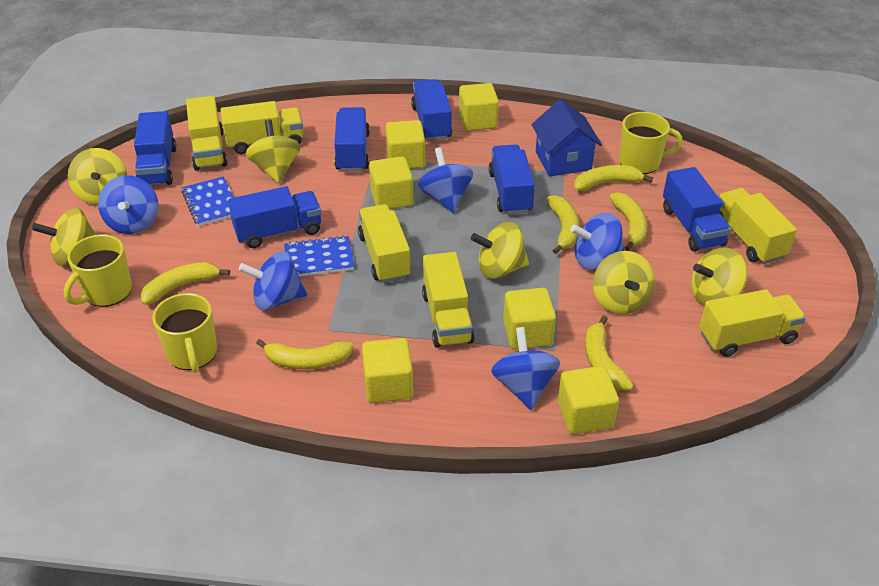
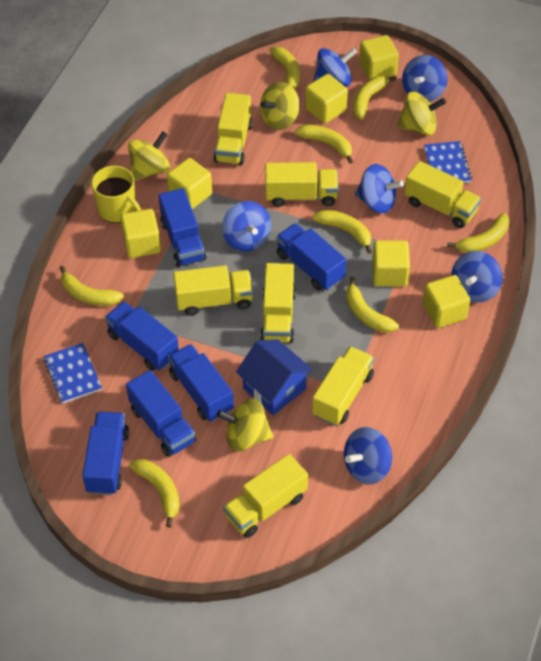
blue spinning top: [98,175,158,234] [239,251,307,311] [418,147,473,213] [491,327,560,410] [570,213,624,270] = 5 -> [222,201,271,251] [313,48,357,87] [344,427,392,484] [355,164,404,213] [402,55,448,102] [451,251,503,303] = 6
yellow banana: [141,262,230,305] [256,339,354,369] [547,195,579,254] [574,165,653,191] [585,316,634,391] [610,192,647,251] = 6 -> [60,266,124,306] [129,459,180,527] [269,47,300,89] [295,124,353,164] [312,209,372,254] [346,277,399,333] [353,76,396,120] [447,213,509,252] = 8
yellow mug: [64,234,132,307] [153,293,217,373] [619,112,683,174] = 3 -> [91,166,141,223] = 1
yellow spinning top: [32,207,97,266] [68,148,127,205] [246,120,301,183] [471,222,529,279] [593,251,655,314] [691,247,747,306] = 6 -> [128,131,170,181] [217,398,273,451] [260,82,300,130] [396,92,446,135] = 4
yellow truck: [186,96,228,171] [221,101,303,154] [358,204,411,283] [422,252,475,348] [699,289,806,357] [718,188,797,264] = 6 -> [173,265,253,316] [213,93,252,165] [223,454,308,538] [260,263,296,343] [265,162,338,207] [312,346,374,426] [404,161,481,228] = 7

